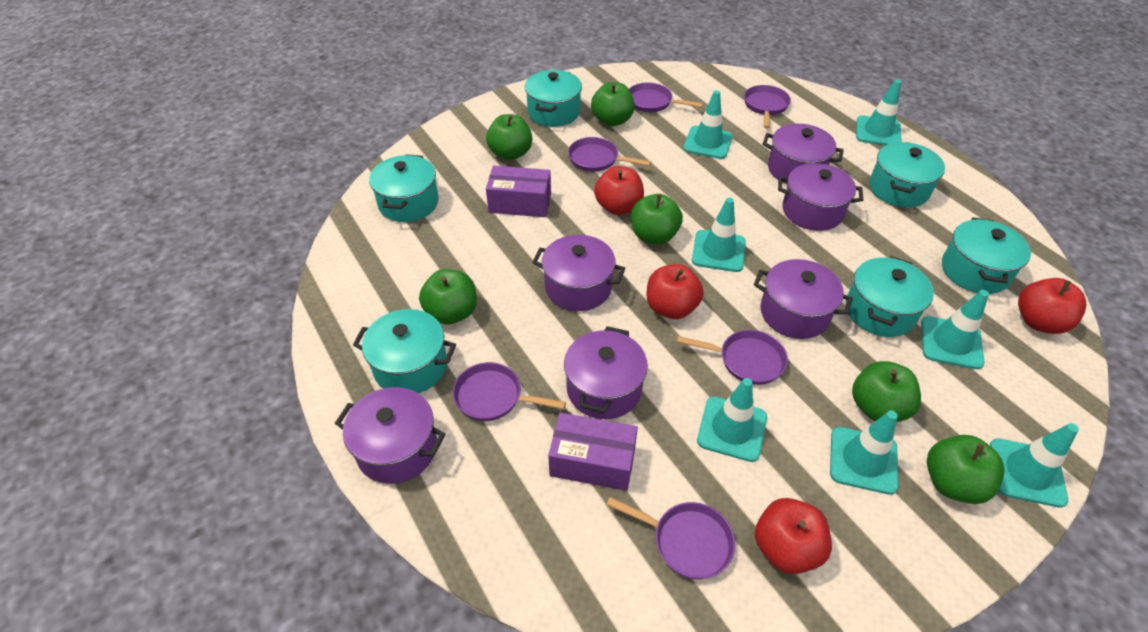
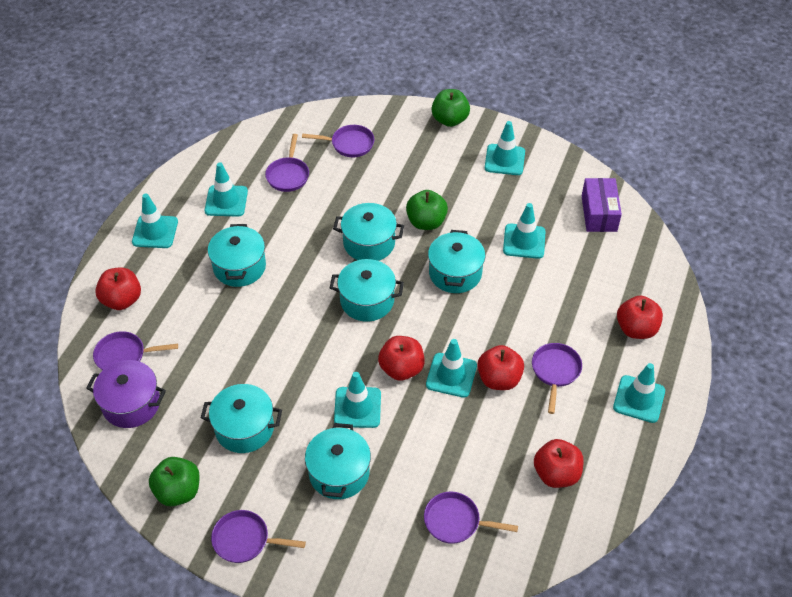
green apple: [419,269,477,325] [486,114,532,160] [591,82,635,126] [631,194,683,244] [852,361,921,422] [927,435,1005,504] = 6 -> [149,457,200,507] [406,190,448,230] [431,89,470,127] = 3
purple box: [486,166,551,217] [548,413,638,491] = 2 -> [582,178,622,232] = 1
purple pot: [335,387,446,484] [532,235,626,311] [564,326,648,419] [754,259,853,339] [762,124,844,184] [778,163,863,231] = 6 -> [86,360,166,428] = 1
red apple: [594,166,644,215] [647,264,704,319] [755,498,832,574] [1018,278,1086,334] = 4 -> [95,268,141,310] [378,336,425,381] [477,345,524,390] [534,439,584,488] [617,296,663,339] = 5

